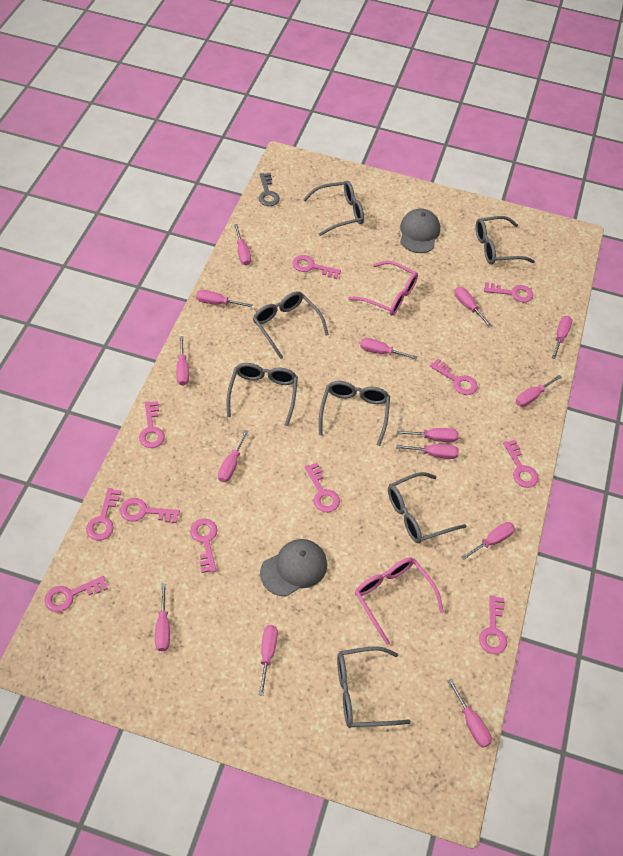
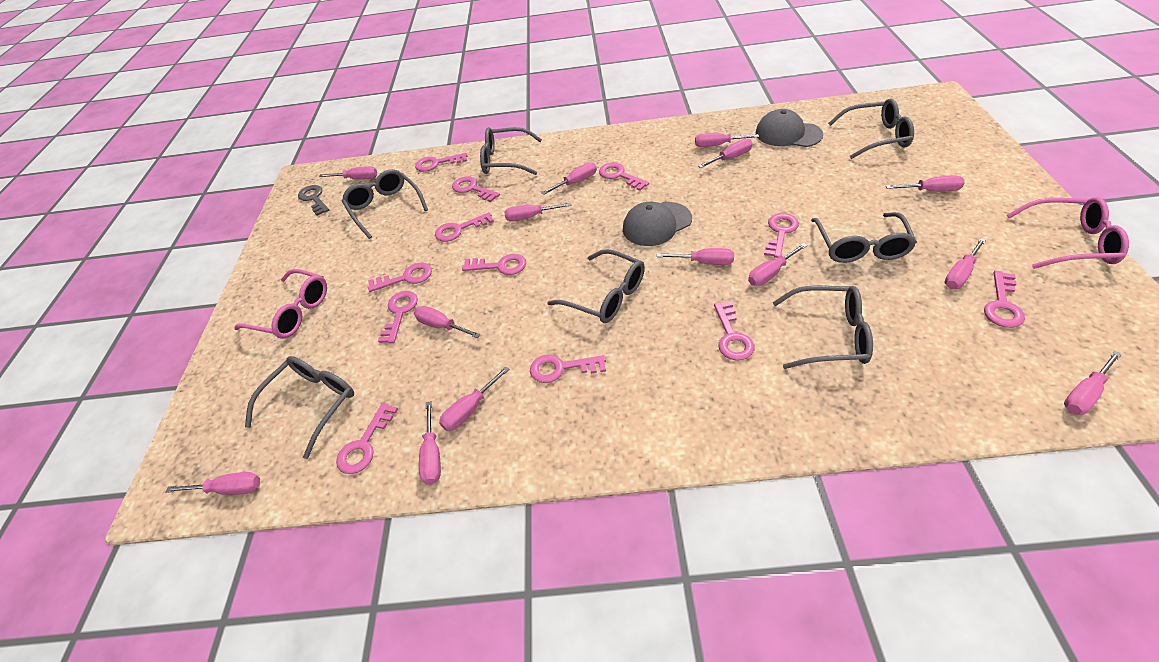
pink key: [44,576,108,612] [86,488,121,540] [120,498,180,523] [139,401,165,448] [190,518,217,573] [292,255,341,279] [305,463,340,512] [430,359,478,395] [479,595,507,654] [484,282,533,303] [503,440,539,488] = 11 -> [336,403,398,474] [368,263,432,292] [378,291,418,343] [415,153,467,172] [435,212,494,242] [452,176,500,202] [462,254,526,275] [530,354,606,383] [599,163,649,191] [714,301,754,361] [764,213,799,258] [984,271,1025,328] = 12

